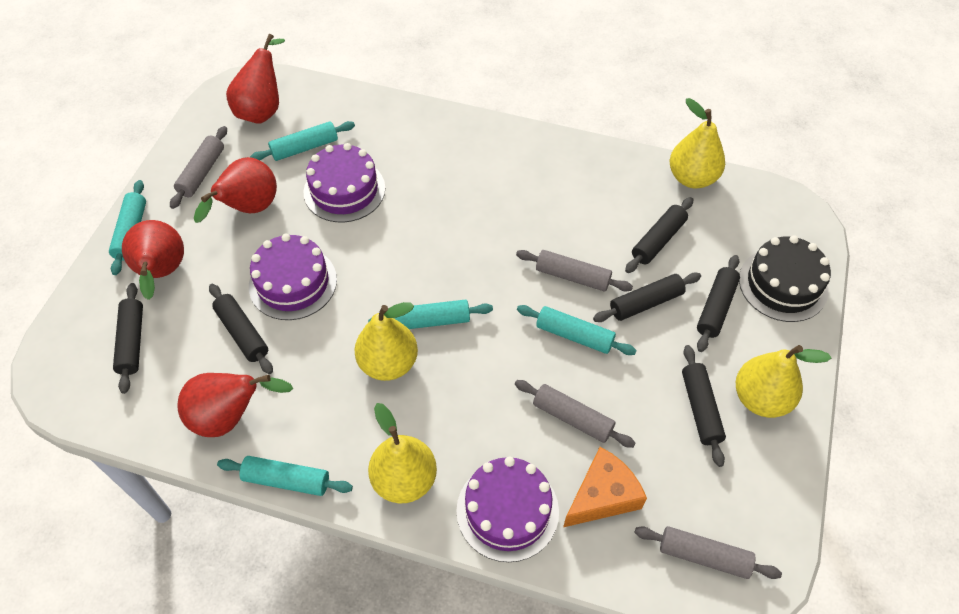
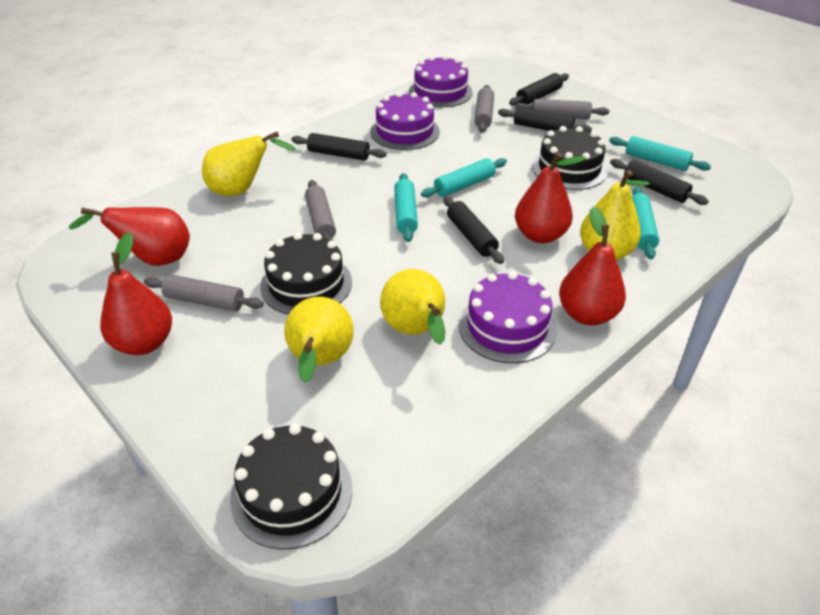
black cake: [739,235,831,322] = 1 -> [230,424,352,550] [260,232,352,315] [532,126,608,190] = 3
black rolling pin: [113,283,143,394] [209,284,273,374] [593,272,701,322] [625,197,693,273] [682,345,726,467] [697,255,740,352] = 6 -> [291,133,387,161] [444,196,504,264] [498,107,592,132] [509,73,569,106] [610,159,709,205] = 5
orange cheese: [563,447,647,527] = 1 -> none = 0
turquoise rolling pin: [109,180,146,275] [217,456,353,496] [250,121,355,161] [368,300,493,329] [517,305,637,355] = 5 -> [394,173,418,242] [421,158,507,198] [609,136,711,171] [632,187,659,259] = 4

